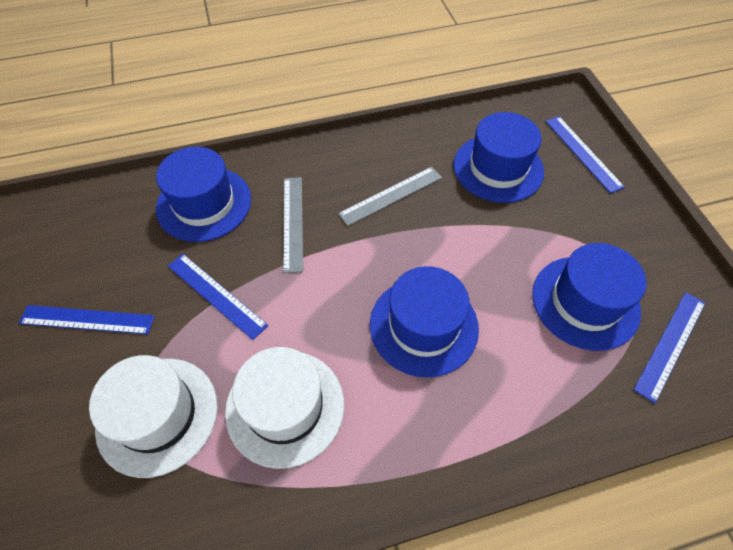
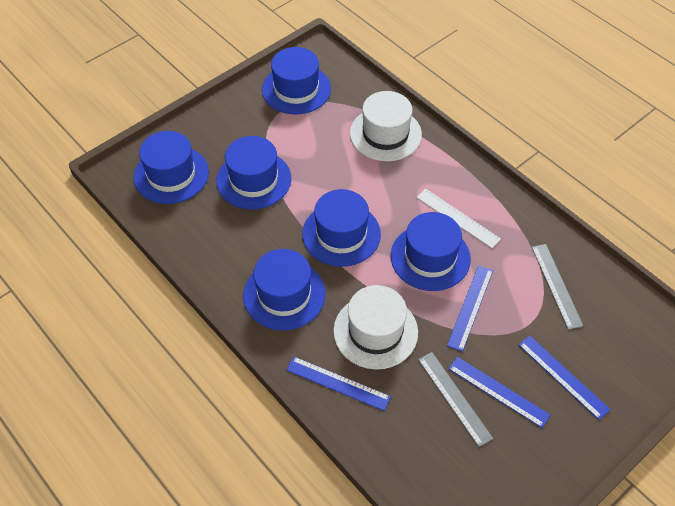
blue hat: [156,147,251,242] [370,266,479,378] [454,112,544,203] [532,243,647,351] = 4 -> [134,131,209,204] [216,136,291,210] [243,249,326,331] [262,47,331,115] [302,189,381,267] [391,212,471,291] = 6
white ruler: none = 0 -> [417,189,501,248] = 1

